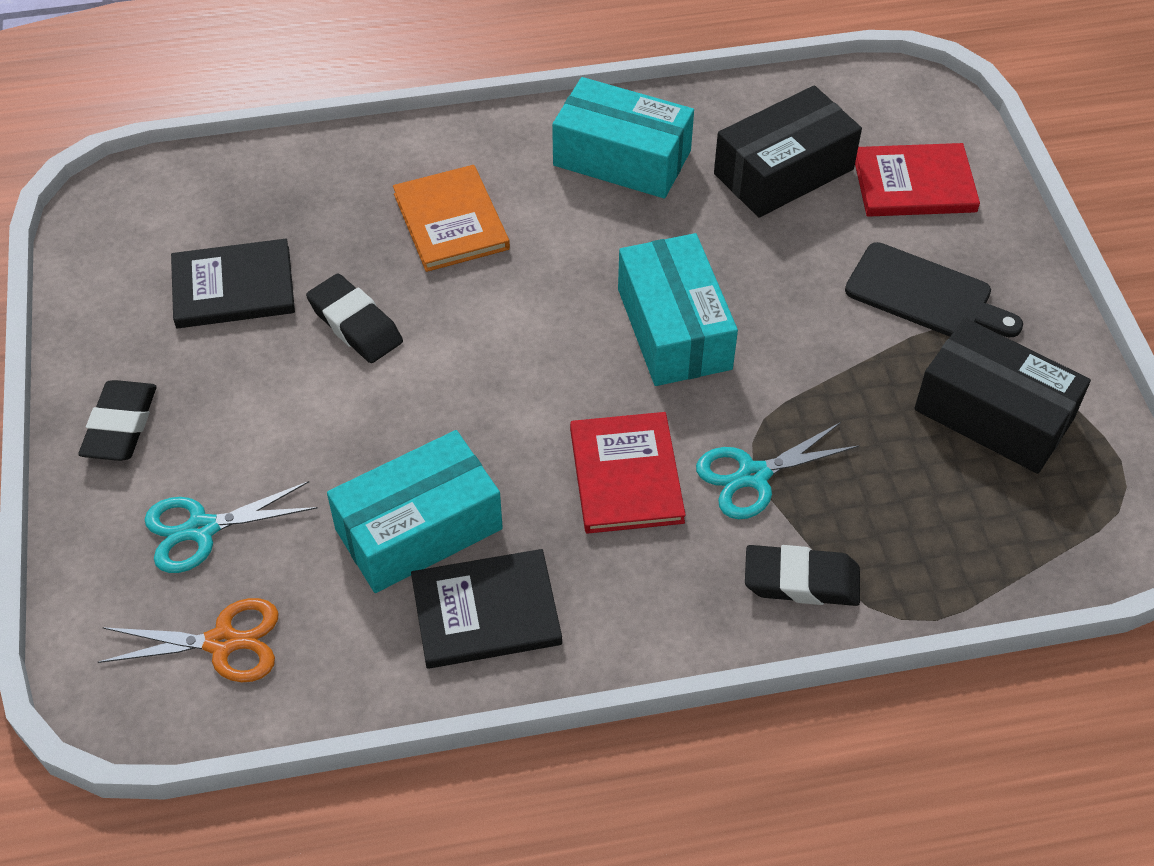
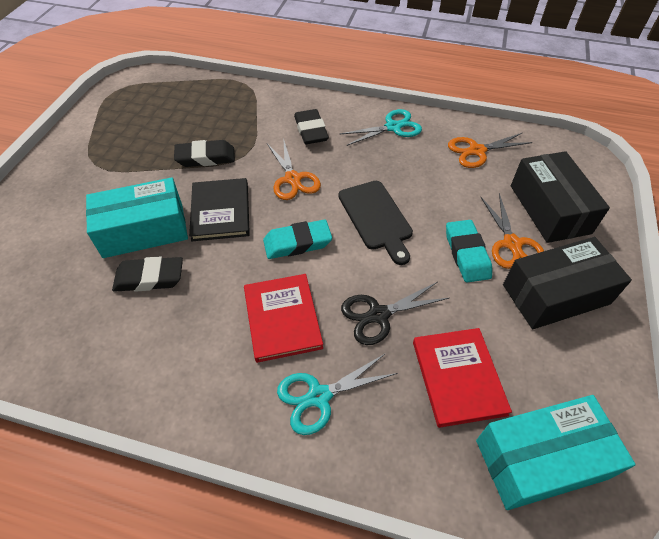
black book: [171,239,295,328] [411,549,562,669] = 2 -> [189,178,250,241] = 1
black scissors: none = 0 -> [341,282,449,345] = 1
orange book: [393,165,510,272] = 1 -> none = 0
orange scissors: [98,598,279,682] = 1 -> [267,138,321,200] [448,133,533,168] [480,193,544,269] = 3
turquoise box: [327,430,503,593] [552,77,694,199] [618,233,738,386] = 3 -> [86,177,188,258] [476,395,636,510] = 2
turquoise eraser: none = 0 -> [263,220,332,259] [446,220,492,283] = 2

